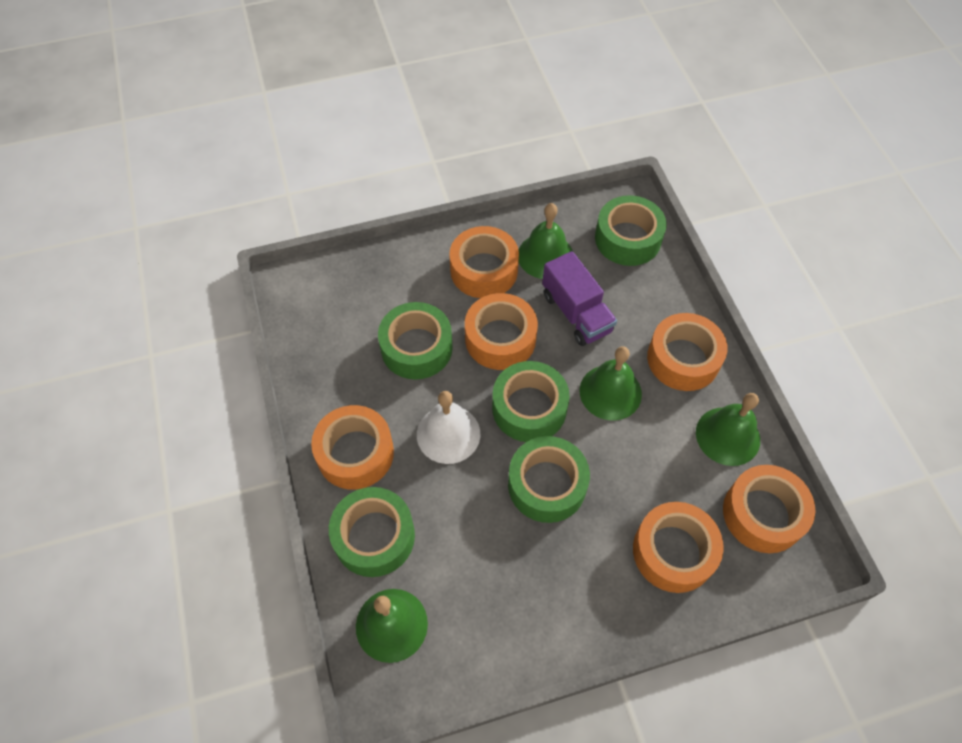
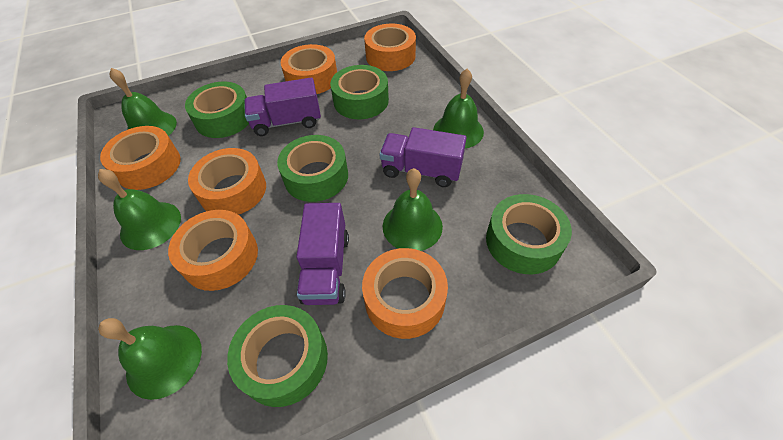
green bell: [356,589,428,663] [519,203,573,279] [579,346,642,421] [696,393,760,466] = 4 -> [98,169,181,250] [98,318,202,400] [110,68,177,136] [383,168,443,251] [433,69,484,148] = 5
purple truck: [542,251,617,346] = 1 -> [245,78,321,136] [296,203,349,305] [379,127,466,187] = 3
white bell: [417,391,480,464] = 1 -> none = 0

